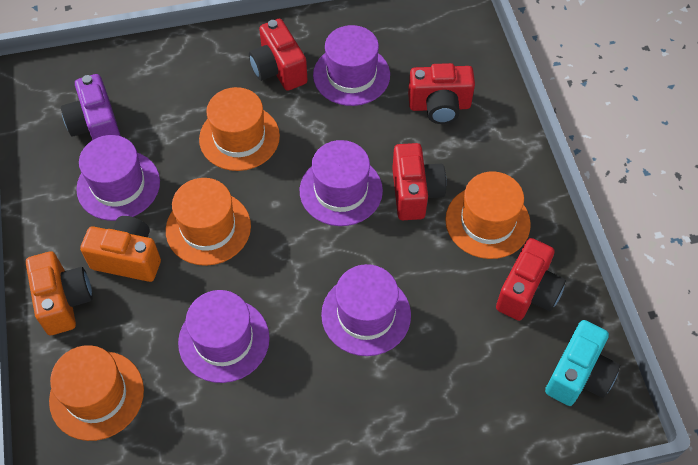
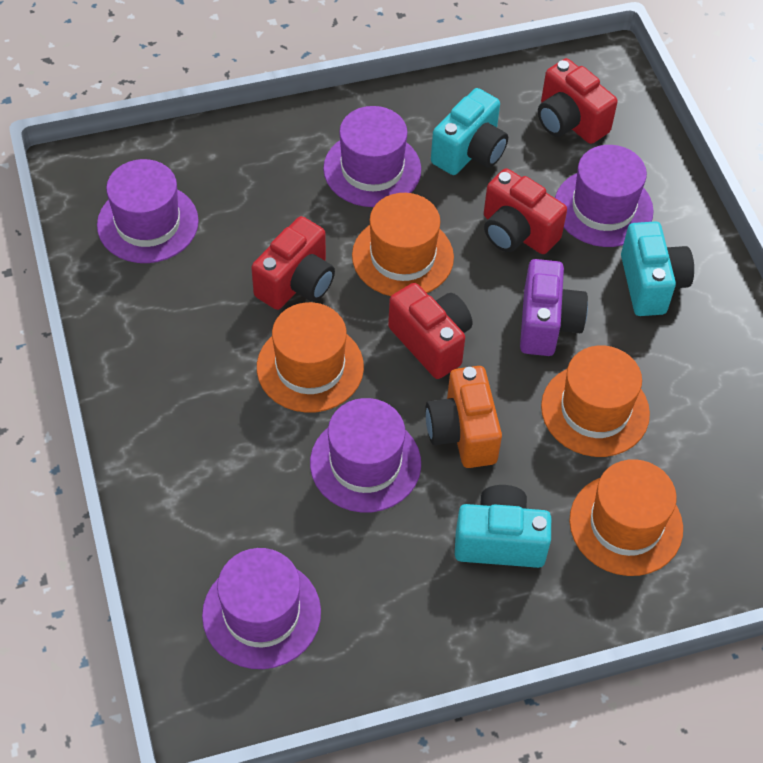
orange camera: [26,251,93,335] [80,216,161,282] = 2 -> [425,366,502,468] = 1
turquoise camera: [545,320,620,406] = 1 -> [431,88,508,175] [455,485,551,568] [621,221,694,316] = 3

